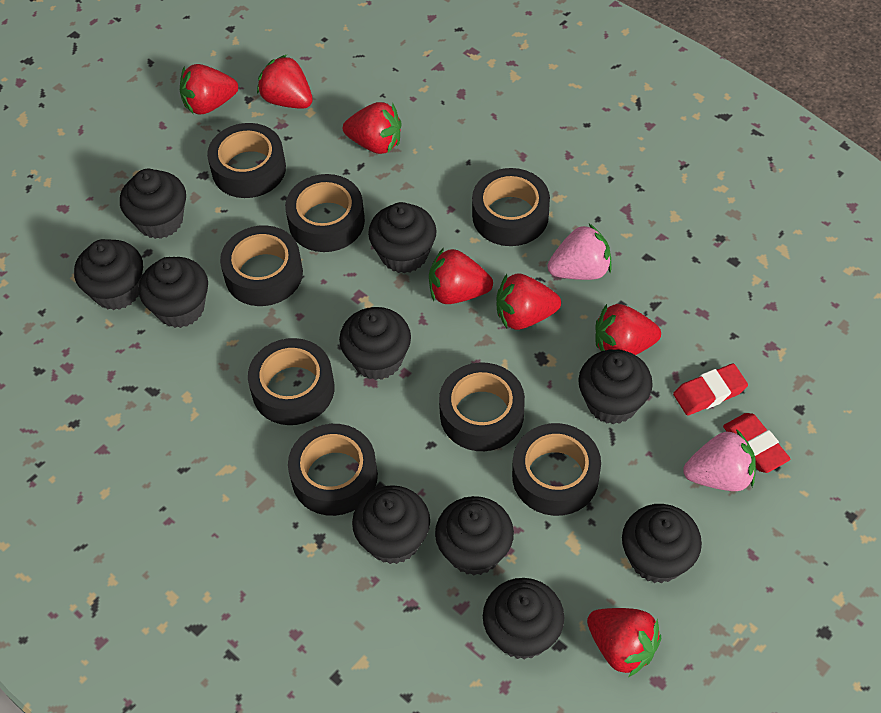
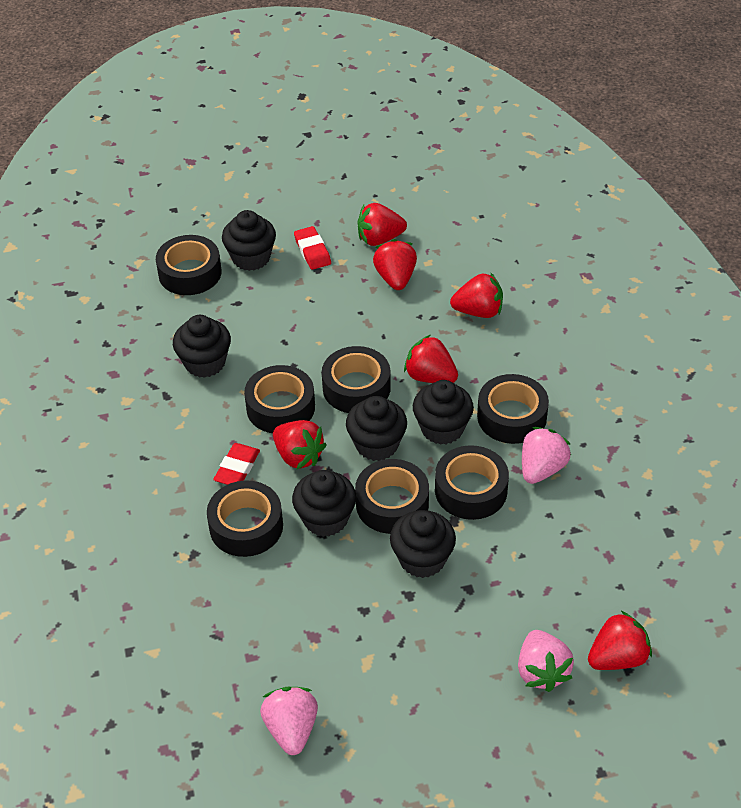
black cupcake: [74,239,143,310] [120,169,186,239] [139,257,208,328] [339,307,411,380] [352,485,430,564] [368,202,437,273] [435,496,514,575] [483,578,565,660] [578,349,653,424] [622,504,702,584] = 10 -> [173,315,231,378] [222,210,276,271] [292,470,356,537] [346,396,407,461] [390,510,456,578] [413,380,474,445] = 6
black tape: [207,123,286,198] [220,225,303,306] [248,338,335,425] [285,174,365,252] [288,424,378,516] [439,362,525,451] [472,168,550,246] [512,423,601,516] = 8 -> [156,235,221,295] [207,481,283,557] [244,365,315,433] [322,346,391,413] [355,459,429,534] [435,445,509,520] [477,374,549,444] = 7
pink strawberry: [547,224,612,280] [683,429,756,491] = 2 -> [260,687,318,755] [518,630,574,692] [522,427,571,484] = 3
red strawberry: [180,64,238,115] [257,55,313,109] [343,102,401,154] [429,248,493,304] [497,273,561,330] [587,608,662,677] [595,304,661,355] = 7 -> [273,420,327,469] [357,203,407,246] [373,239,417,290] [404,335,458,383] [450,272,503,318] [588,611,652,670] = 6

